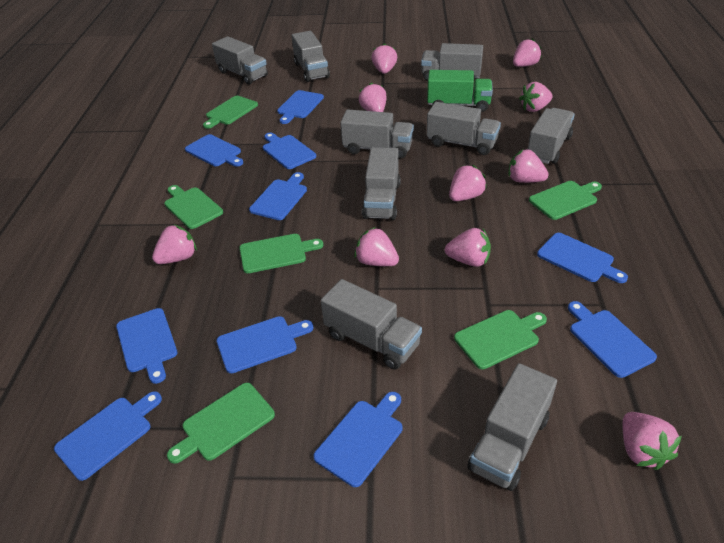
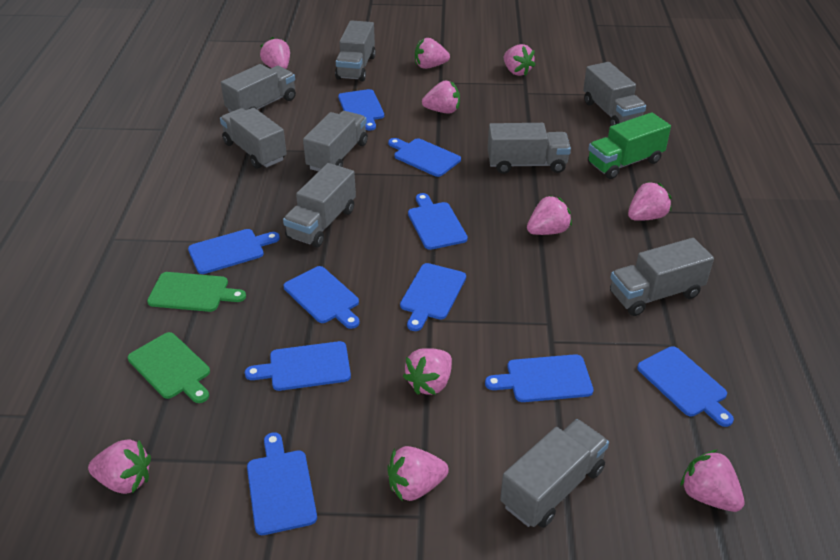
green cutting board: [164,185,223,229] [167,383,275,464] [203,96,258,129] [239,234,323,273] [454,310,547,369] [529,181,602,220] = 6 -> [128,332,210,403] [147,272,246,312] = 2

